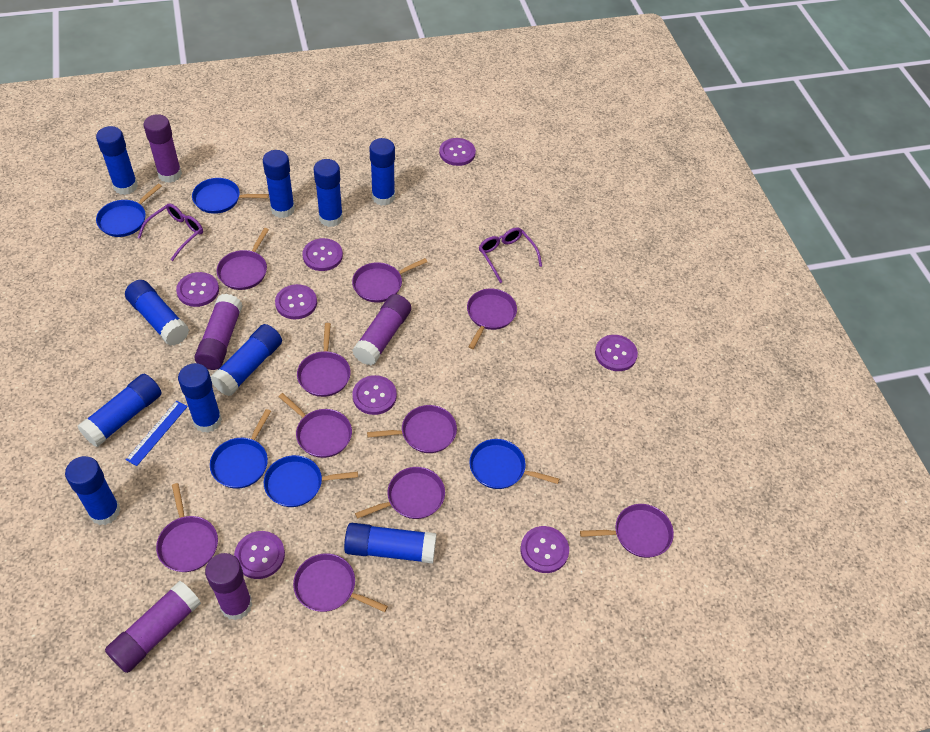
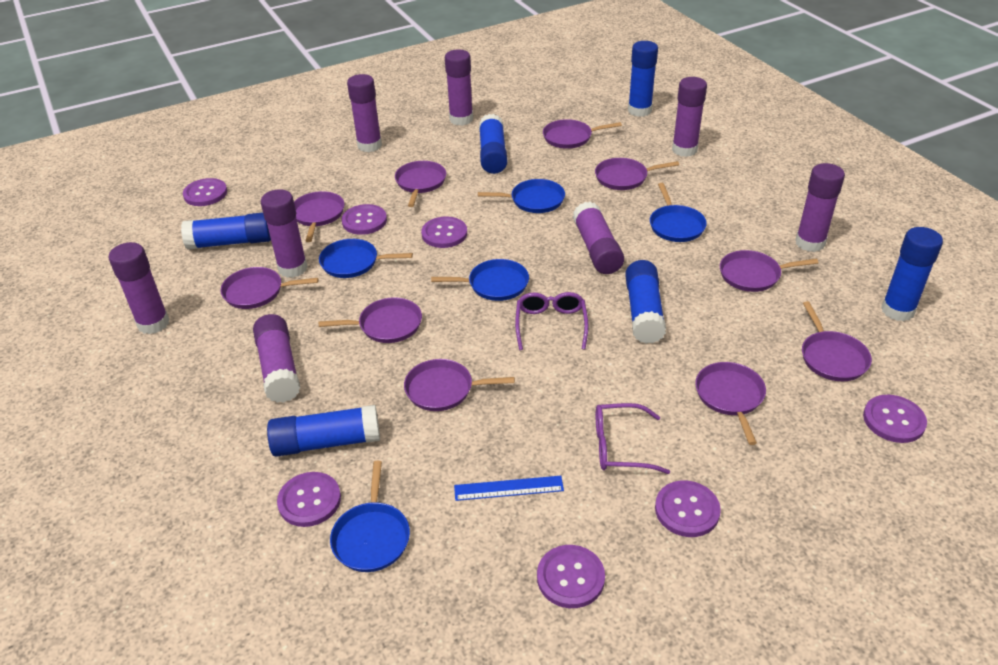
blue glue stick: [65,456,121,525] [78,374,162,447] [96,126,138,195] [125,280,189,346] [178,363,222,433] [211,324,282,396] [263,150,295,218] [314,159,343,227] [344,523,437,564] [369,138,395,206] = 10 -> [181,212,271,250] [267,405,380,457] [479,114,507,174] [625,260,666,344] [628,41,658,117] [881,227,943,321] = 6
purple button: [176,272,219,307] [234,531,285,579] [275,284,317,319] [303,238,343,271] [352,375,397,415] [439,138,476,166] [520,526,569,573] [595,335,638,371] = 8 -> [183,178,227,206] [277,472,341,527] [342,204,387,235] [421,216,467,248] [537,545,605,608] [655,480,721,537] [863,395,927,443] = 7
purple glue stick: [105,581,201,673] [143,114,182,183] [194,294,242,370] [205,553,252,620] [352,294,411,366] = 5 -> [109,242,170,334] [253,314,300,403] [261,189,308,278] [347,74,382,152] [445,50,473,126] [573,202,624,274] [672,77,707,157] [795,163,845,252] = 8

